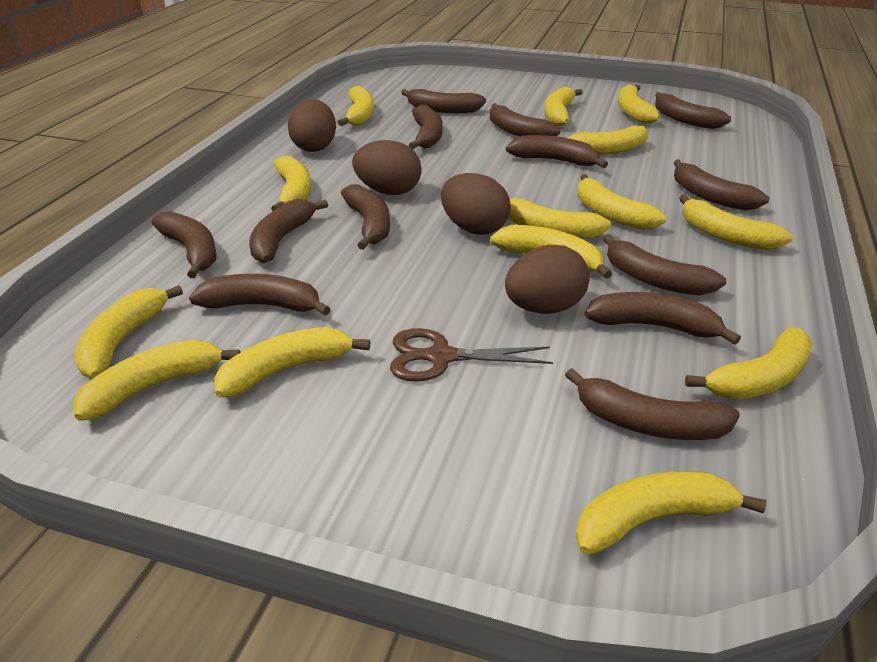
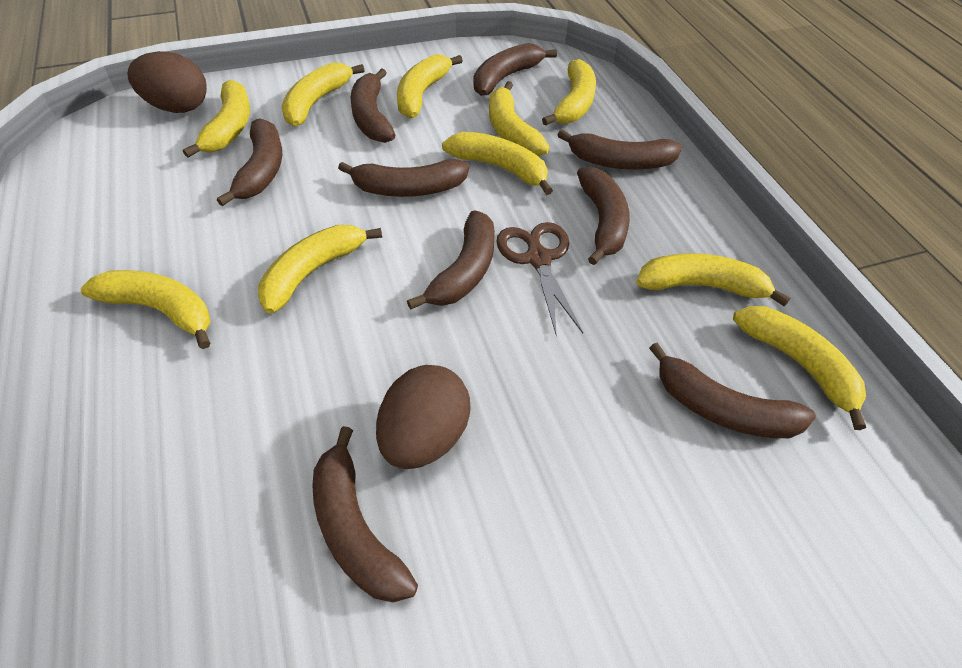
brown banana: [151,211,217,278] [189,274,331,316] [249,199,328,263] [341,184,390,250] [401,89,486,113] [409,105,442,149] [490,103,560,137] [506,135,608,168] [565,368,740,440] [584,292,741,345] [603,234,727,296] [655,92,731,129] [674,160,769,211] = 13 -> [217,118,282,206] [312,426,418,602] [338,159,469,197] [350,68,395,143] [407,210,495,310] [473,43,557,96] [558,129,682,170] [577,166,630,265] [649,342,816,438] = 9
brown egg: [288,99,336,152] [352,140,422,195] [441,173,511,235] [505,245,590,314] = 4 -> [128,51,207,113] [376,365,470,469] = 2
yellow banana: [73,340,241,421] [74,285,183,378] [214,327,370,398] [271,155,311,211] [338,86,374,126] [490,225,612,279] [508,198,611,239] [545,87,583,126] [557,126,648,155] [576,471,766,555] [578,174,666,230] [618,84,660,124] [679,194,793,250] [685,328,812,399] = 14 -> [81,270,211,349] [183,80,250,158] [258,225,382,314] [282,63,365,126] [397,55,463,118] [442,132,553,195] [489,81,550,156] [542,59,596,126] [636,253,791,307] [733,306,866,430] = 10

